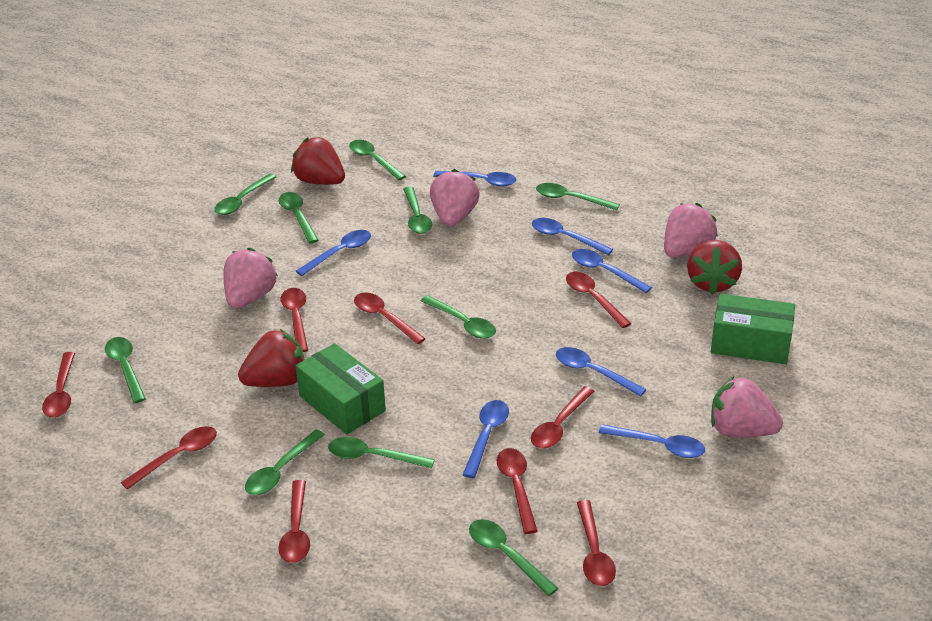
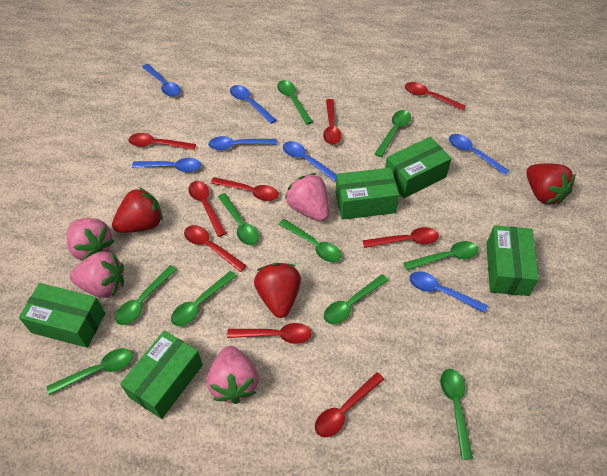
green box: [295,343,386,435] [711,293,795,364] = 2 -> [19,283,105,348] [120,330,203,419] [336,168,399,220] [385,137,452,198] [486,225,539,296] = 5

